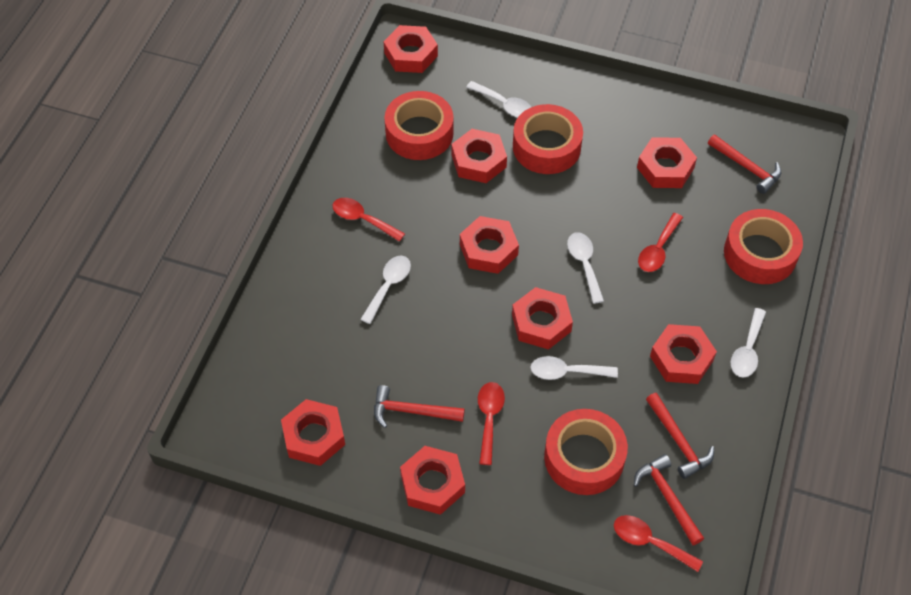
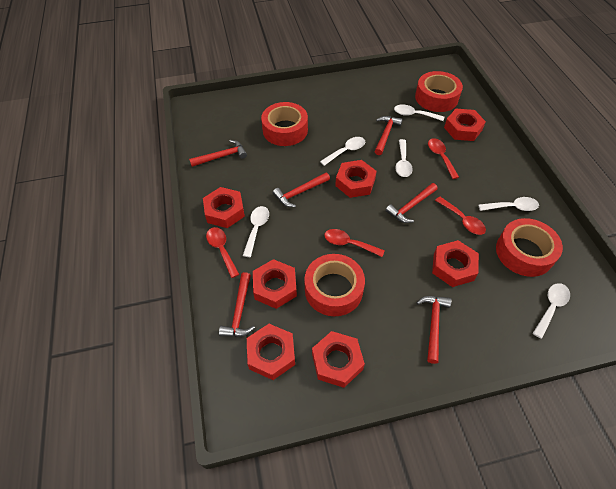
red hammer: [374,385,465,428] [634,454,704,545] [646,393,714,479] [708,135,781,194] = 4 -> [189,140,247,167] [219,272,255,337] [273,173,330,207] [375,116,403,155] [385,183,438,223] [416,296,452,364] = 6
red nut: [281,399,345,466] [384,25,438,73] [400,446,465,515] [451,129,507,183] [460,216,519,274] [512,287,573,350] [637,137,697,188] [650,324,717,384] = 8 -> [203,187,245,228] [247,324,295,380] [253,259,297,309] [312,331,365,388] [335,160,377,198] [432,240,479,287] [444,109,486,141] = 7
white spoon: [360,256,411,324] [466,81,531,118] [530,356,618,380] [567,232,604,304] [731,308,766,378] = 5 -> [243,206,269,257] [320,137,365,166] [394,104,444,121] [395,139,413,177] [478,197,539,211] [533,283,570,339] = 6

